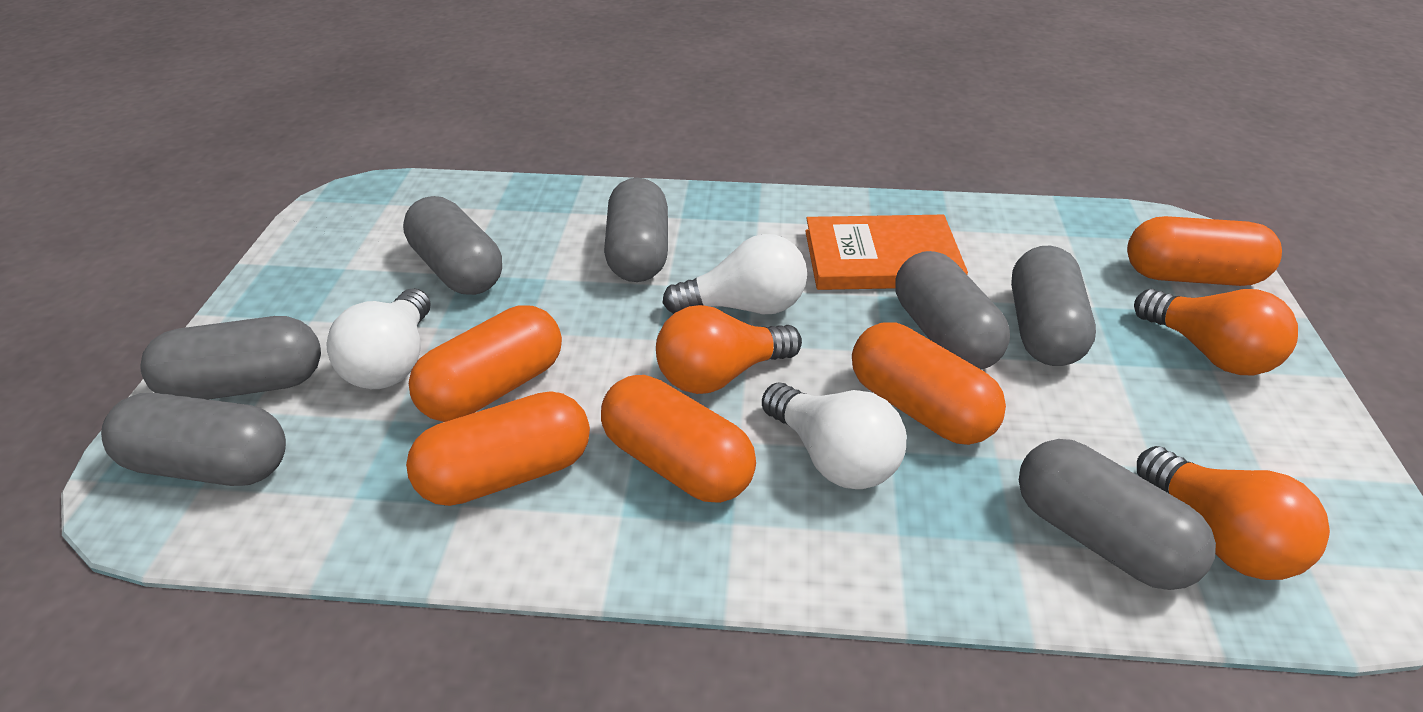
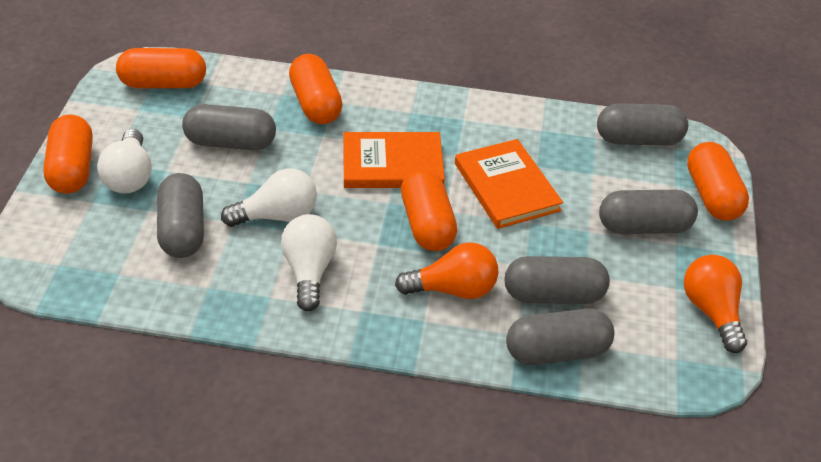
grey capsule: [101,393,286,486] [140,316,321,399] [403,196,502,295] [604,178,668,282] [895,251,1010,369] [1011,246,1096,366] [1019,439,1216,590] = 7 -> [157,173,204,258] [182,104,276,150] [505,256,610,304] [506,309,615,365] [597,103,688,146] [599,190,698,234] = 6
orange book: [805,215,968,290] = 1 -> [343,132,445,188] [455,139,563,229] = 2
orange light bulb: [656,305,802,394] [1134,289,1298,375] [1137,446,1330,580] = 3 -> [395,242,498,299] [684,255,747,353] = 2

